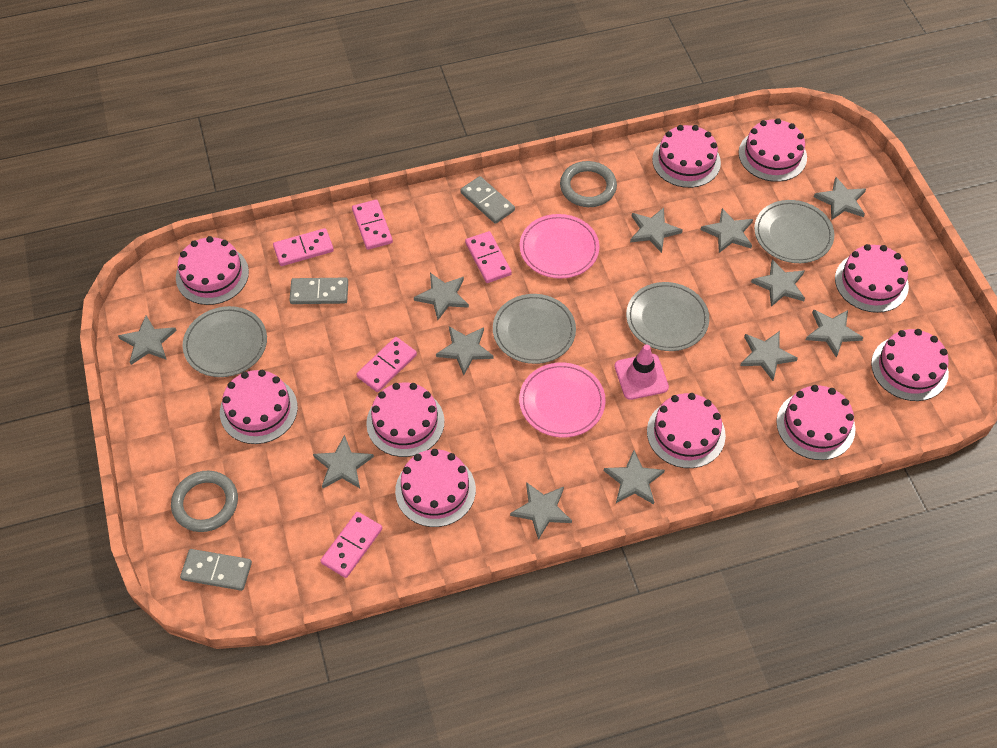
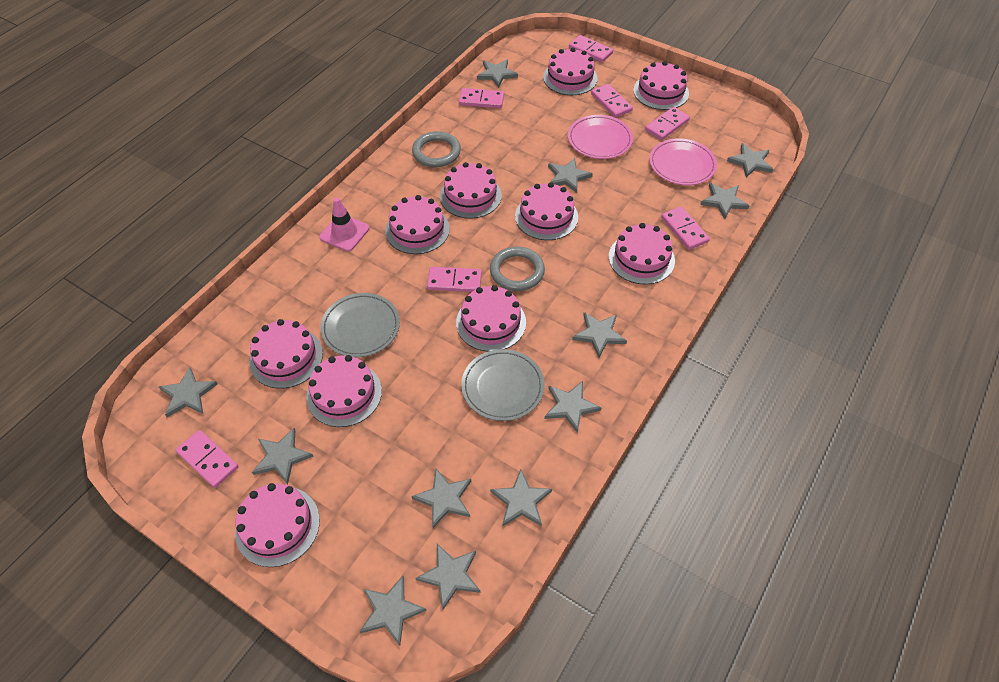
grey domino: [180,549,252,591] [290,278,348,304] [460,176,515,224] = 3 -> none = 0
grey plate: [183,306,267,377] [493,294,576,364] [626,282,709,351] [754,200,834,263] = 4 -> [320,293,400,357] [461,349,545,421] = 2
pink domino: [273,228,334,266] [320,512,382,578] [352,200,393,250] [356,337,417,392] [465,231,512,283] = 5 -> [176,430,239,488] [427,267,482,292] [459,88,504,108] [569,35,613,62] [591,84,633,118] [645,107,690,140] [661,206,710,250] = 7

